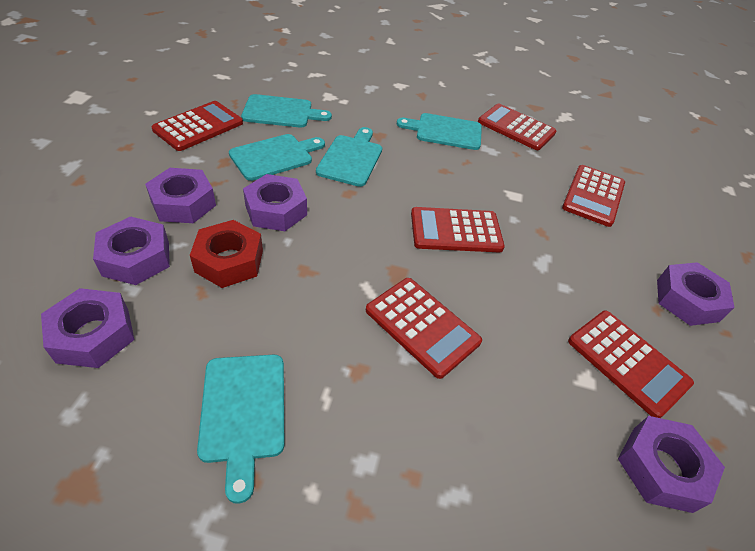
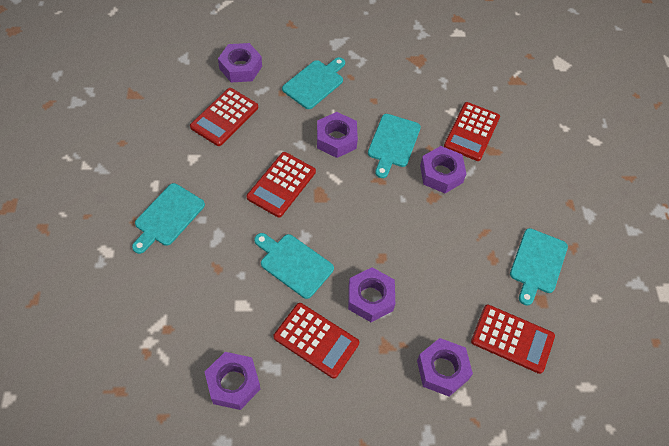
red calculator: [151,101,243,151] [366,278,482,379] [411,207,505,252] [478,104,556,150] [562,165,625,227] [568,311,694,418] = 6 -> [190,88,258,146] [247,152,316,217] [274,303,359,379] [444,102,500,161] [471,304,555,374] = 5
red nut: [190,220,263,288] = 1 -> none = 0

